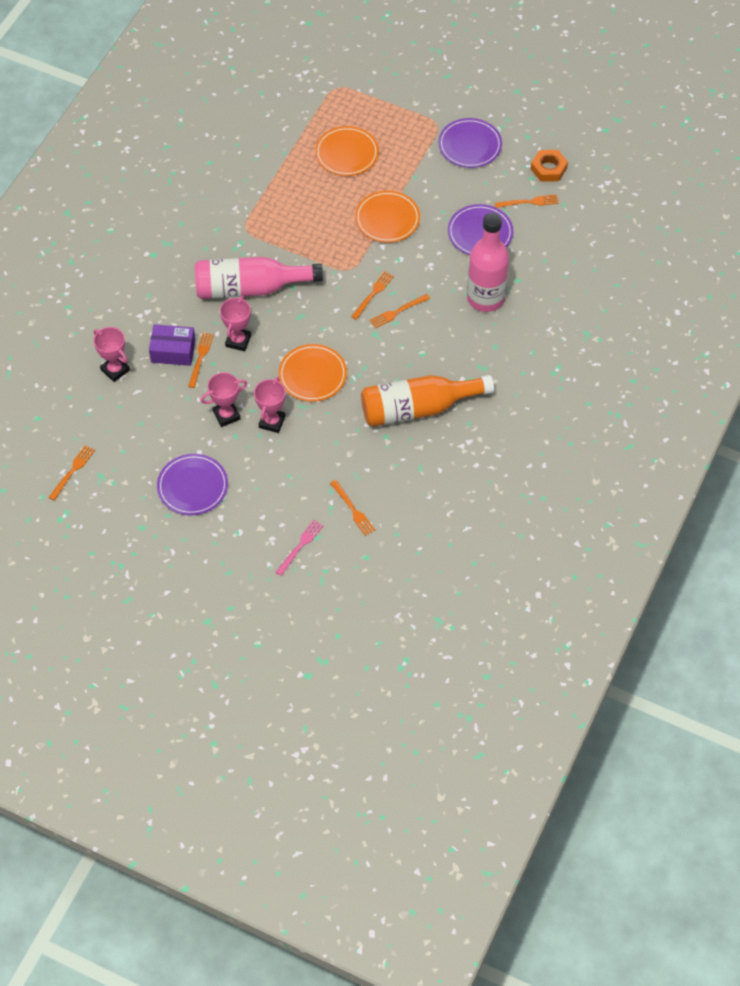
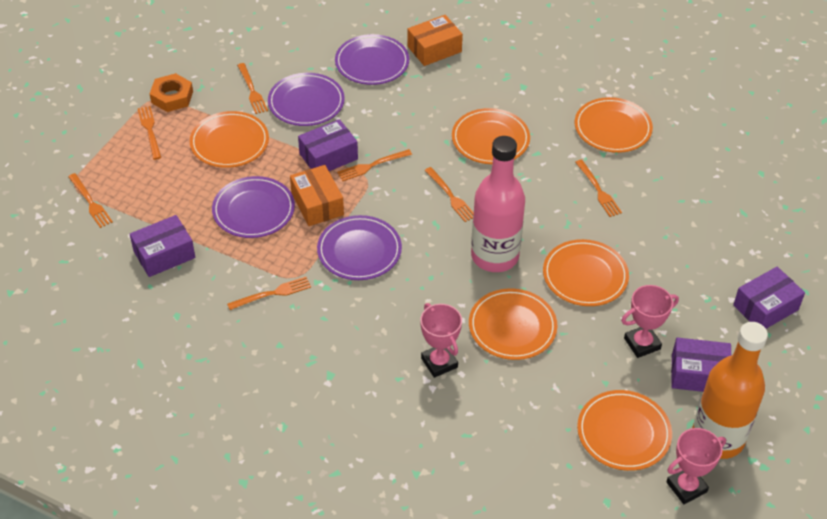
orange box: none = 0 -> [290,165,344,226] [407,15,463,66] = 2
orange fork: [48,445,95,501] [188,332,214,388] [330,480,375,536] [351,271,394,320] [370,294,430,328] [495,194,558,208] = 6 -> [68,173,113,228] [137,106,161,160] [227,277,311,310] [237,63,268,114] [337,149,412,181] [425,167,474,222] [575,160,622,217] = 7
orange plate: [278,344,347,402] [315,126,379,176] [355,190,420,243] = 3 -> [190,111,269,168] [452,108,530,164] [469,288,557,360] [543,239,629,306] [575,97,653,153] [577,390,672,471] = 6
pink bottle: [195,257,323,299] [467,213,509,312] = 2 -> [471,136,525,272] = 1
pink fork: [276,520,324,576] = 1 -> none = 0
pink trophy: [94,327,130,382] [201,372,247,427] [220,296,251,351] [254,377,286,433] = 4 -> [420,303,462,378] [621,285,679,358] [667,428,726,504] = 3
purple box: [149,324,195,366] = 1 -> [130,215,195,277] [298,119,358,171] [671,337,731,392] [733,267,805,329] = 4
purple plate: [157,454,228,515] [438,118,502,168] [448,204,513,255] = 3 -> [212,176,295,238] [268,73,345,126] [317,215,402,280] [335,34,409,85] = 4

